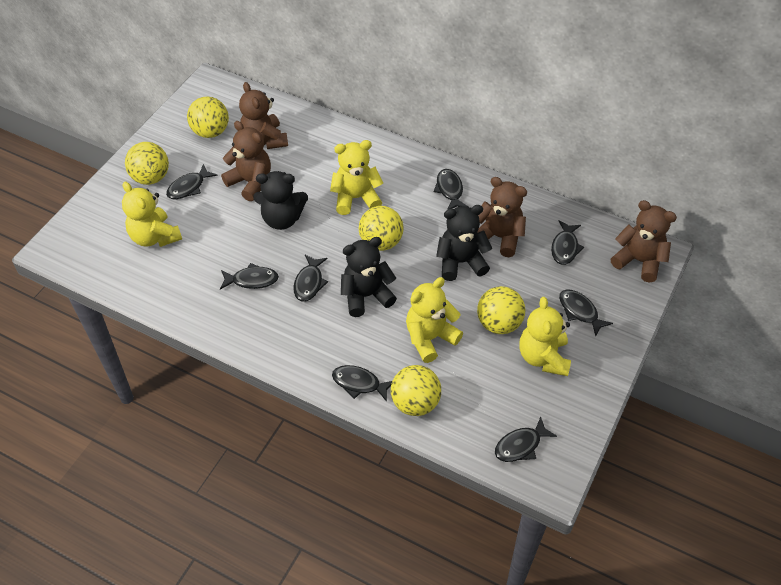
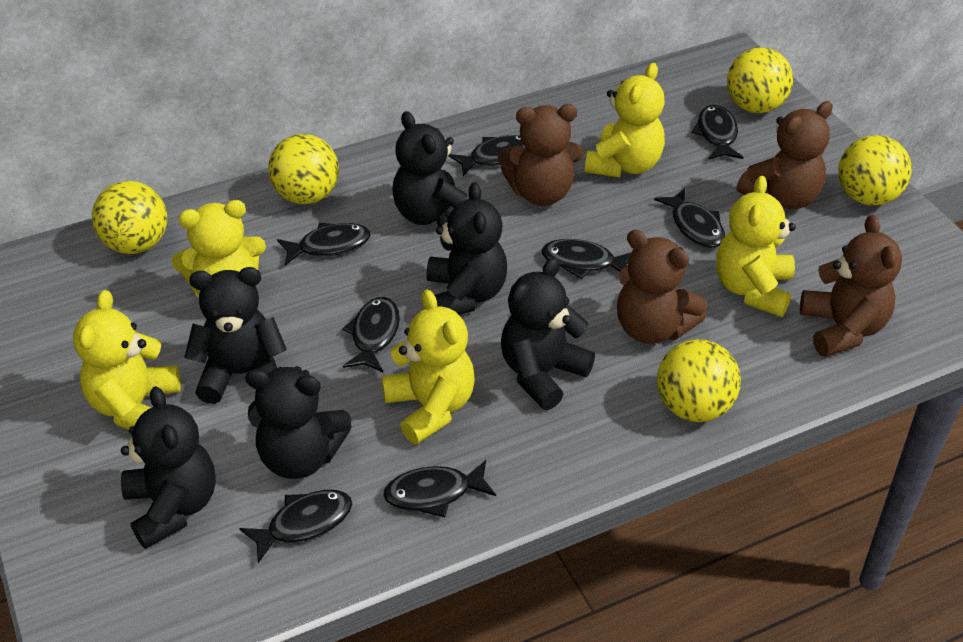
black teddy bear: [253,171,308,230] [341,237,397,317] [436,205,492,281] = 3 -> [121,386,216,549] [184,267,287,404] [245,366,352,479] [392,111,468,227] [426,182,507,315] [501,257,595,410] = 6
yellow teddy bear: [122,182,182,247] [330,140,383,215] [406,277,463,363] [519,297,571,376] = 4 -> [73,290,181,430] [171,200,266,298] [382,290,475,445] [585,63,665,177] [716,176,796,317] = 5

